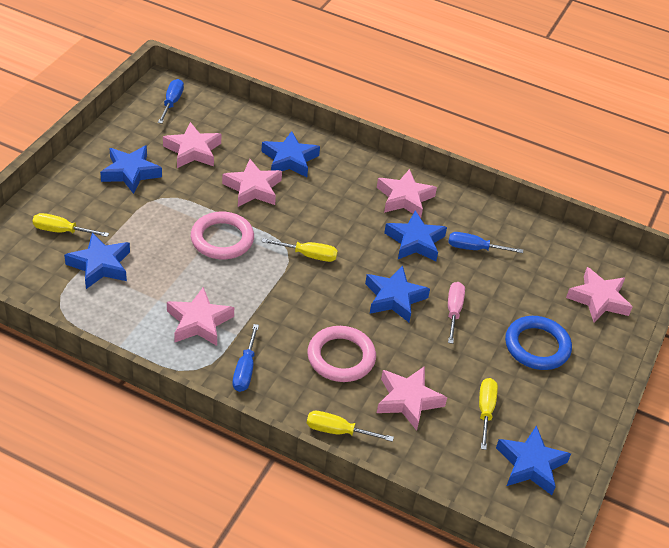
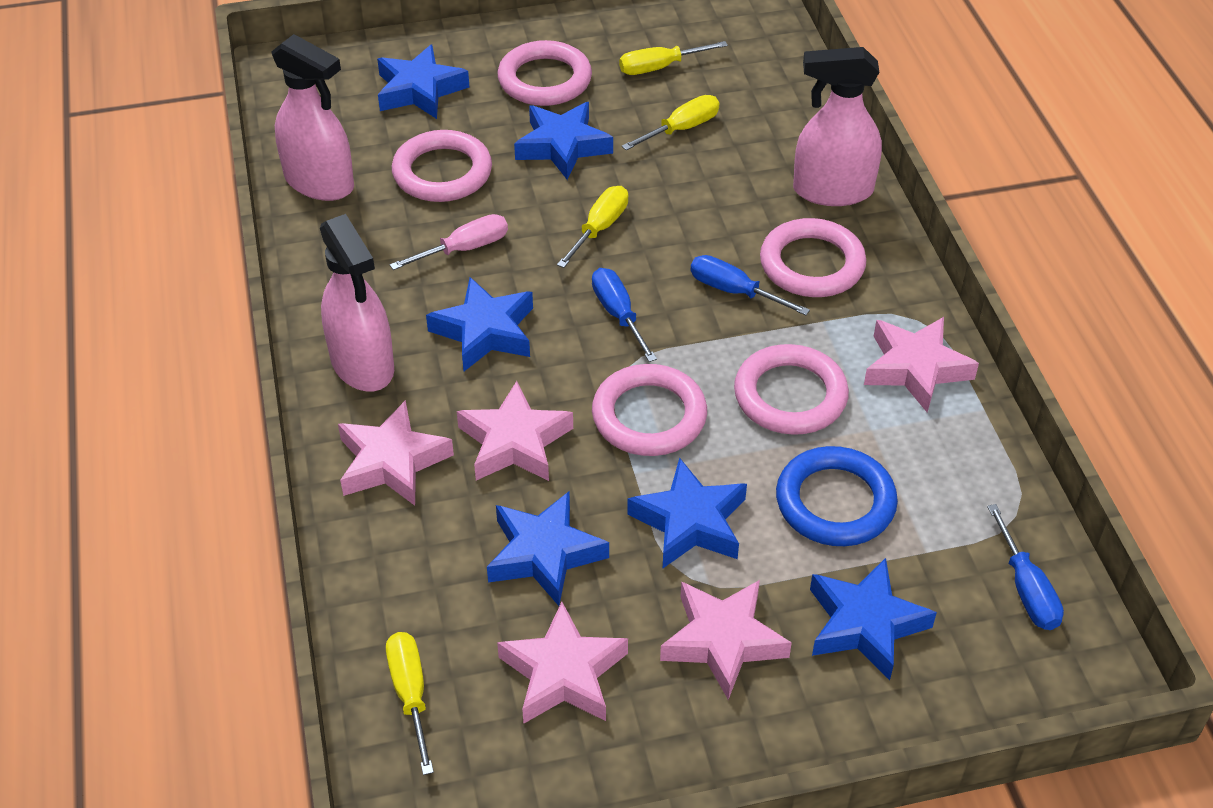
pink ring: [191,212,254,259] [307,326,376,382] = 2 -> [392,130,492,202] [498,40,592,106] [592,364,707,456] [734,344,849,435] [760,218,866,297] = 5
pink spray bottle: none = 0 -> [272,34,354,201] [320,214,394,392] [793,47,882,206] = 3
pink star: [163,122,221,168] [167,287,234,346] [222,159,282,207] [377,169,437,218] [377,366,447,431] [566,267,632,322] = 6 -> [338,400,454,506] [457,381,573,481] [497,602,628,724] [660,580,792,700] [864,317,979,413] = 5

